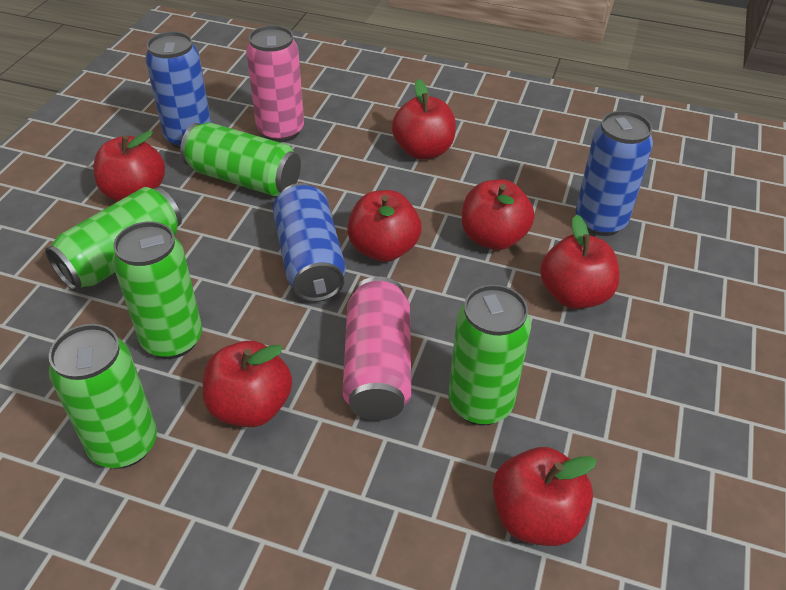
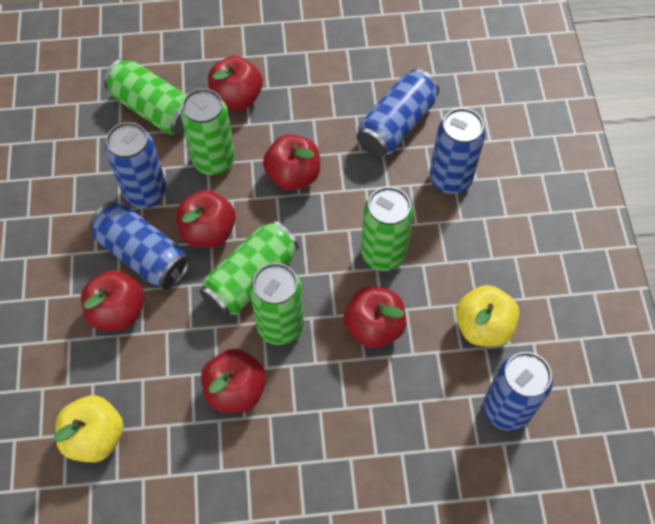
blue can: [145,32,211,149] [273,183,346,302] [575,111,653,236] = 3 -> [90,202,190,290] [105,122,167,208] [357,69,439,157] [429,108,485,194] [483,352,553,431] = 5
pink can: [246,25,304,142] [343,277,411,421] = 2 -> none = 0
red apple: [93,131,165,202] [203,341,292,427] [347,190,422,262] [392,79,456,160] [462,179,535,250] [493,447,597,546] [540,215,620,309] = 7 -> [81,270,145,331] [176,190,236,248] [201,349,266,413] [208,56,263,110] [263,134,320,191] [344,286,406,348] = 6
yellow apple: none = 0 -> [54,395,124,462] [456,285,519,346] = 2

